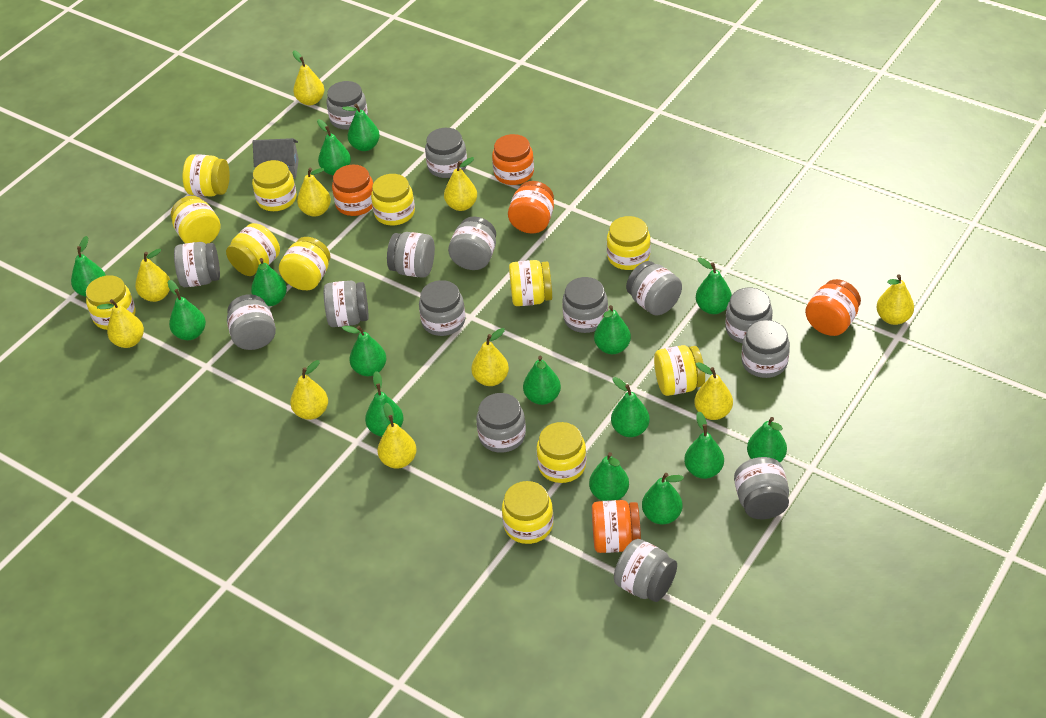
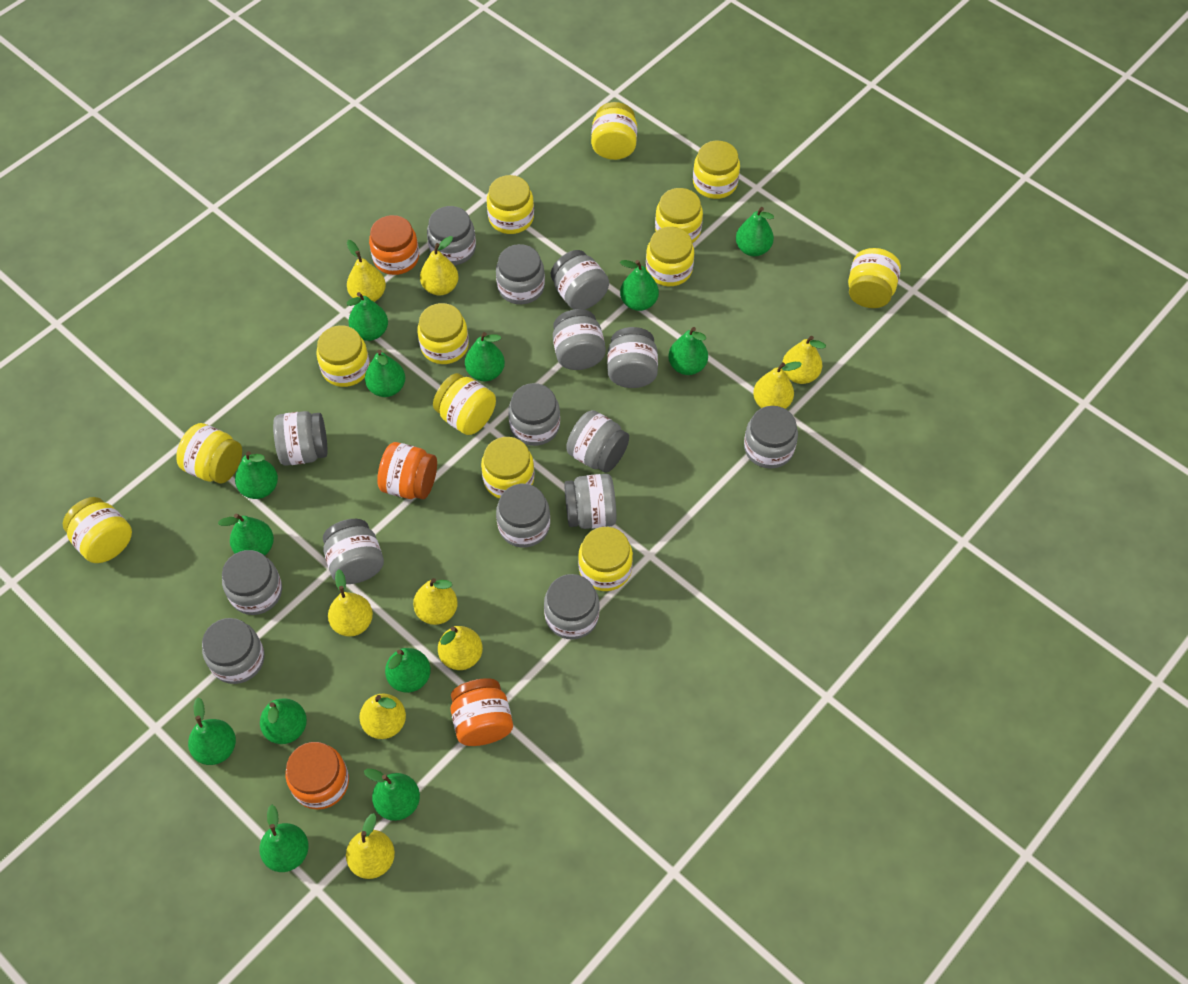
green pear: [71,236,106,297] [168,280,206,340] [251,258,287,306] [317,119,351,175] [342,104,380,151] [342,326,386,376] [365,371,404,437] [523,356,561,405] [589,452,629,501] [594,305,631,354] [611,377,650,437] [642,473,684,525] [684,411,724,479] [696,257,732,314] [747,417,787,462] = 15 -> [188,697,236,765] [218,514,274,556] [235,451,278,499] [259,805,309,872] [260,698,307,744] [347,292,388,341] [364,769,420,821] [365,350,405,397] [385,648,431,693] [465,332,505,381] [620,260,659,311] [668,327,708,375] [736,207,774,256] = 13
grey house: [253,138,299,179] = 1 -> none = 0
orange jar: [332,164,373,216] [492,134,534,185] [508,181,554,233] [592,500,641,553] [805,279,861,336] = 5 -> [286,742,349,810] [369,215,419,275] [377,442,437,499] [451,678,513,746] = 4
yellow jar: [86,275,135,330] [171,196,220,244] [183,154,230,197] [226,223,280,276] [252,160,297,211] [279,237,331,290] [371,174,415,226] [502,481,553,544] [509,260,552,306] [537,422,586,483] [607,216,651,270] [654,345,705,396] = 12 -> [63,497,132,563] [176,423,242,483] [316,325,370,387] [417,303,469,364] [433,373,496,435] [481,437,535,499] [487,175,534,234] [578,527,633,591] [591,102,637,160] [646,227,694,286] [655,188,703,243] [693,141,740,199] [848,248,901,308] = 13
yellow pear: [97,299,144,348] [135,249,170,302] [290,360,328,420] [292,50,324,105] [297,168,331,217] [377,403,417,469] [444,157,477,211] [471,328,509,386] [694,362,733,420] [876,274,914,325] = 10 -> [328,569,373,637] [346,813,395,879] [347,240,386,302] [359,694,406,739] [413,578,458,625] [420,236,459,296] [438,626,483,670] [753,362,802,409] [783,336,826,384] = 9

